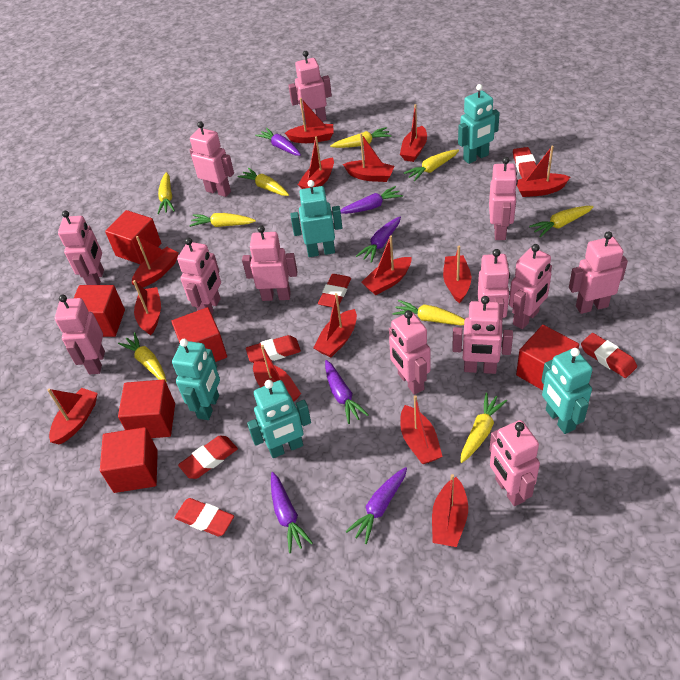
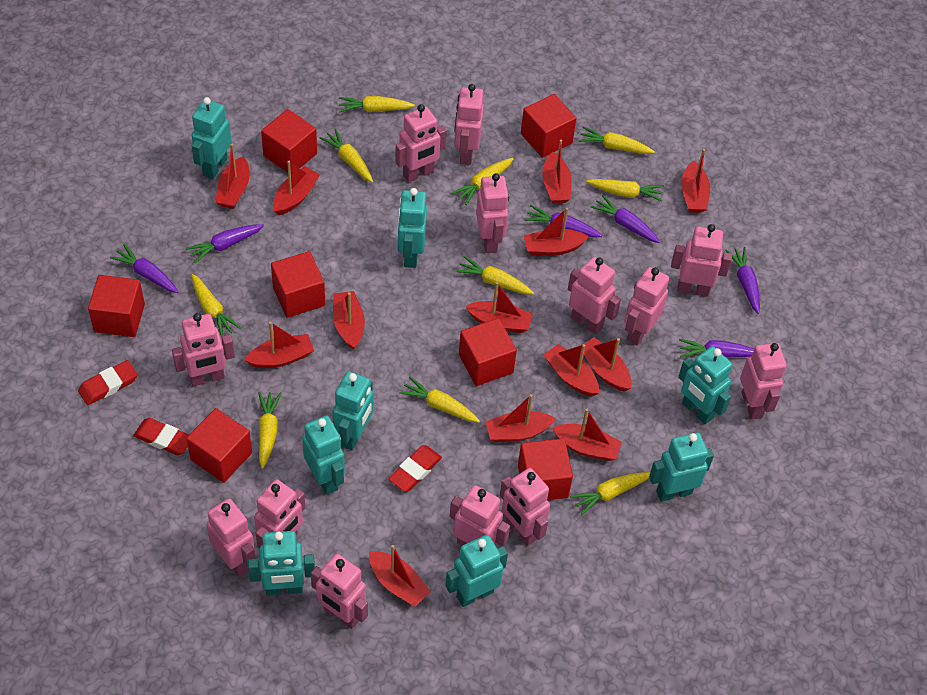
red boat: [47,388,98,445] [132,236,179,287] [133,280,161,336] [253,345,301,402] [285,98,334,143] [298,136,334,189] [313,293,357,357] [343,133,395,182] [361,235,412,295] [400,104,427,162] [400,395,443,464] [432,474,468,547] [443,246,471,303] [517,146,570,197] = 14 -> [215,144,249,209] [245,322,314,368] [273,161,320,215] [333,291,365,350] [369,545,431,607] [466,282,533,333] [485,394,556,442] [524,208,589,256] [542,140,572,204] [544,344,599,396] [552,409,622,461] [583,337,632,392] [681,149,710,213] = 13
red cube: [74,285,125,337] [100,427,158,493] [105,210,161,265] [118,380,175,438] [171,307,227,362] [516,325,579,390] = 6 -> [88,275,145,337] [186,408,252,483] [261,109,317,173] [271,251,325,318] [459,318,517,386] [518,438,573,500] [521,94,576,158] = 7
red eraser: [175,498,234,536] [178,436,238,479] [246,335,301,363] [318,274,351,307] [513,147,537,178] [581,333,637,378] = 6 -> [78,360,138,405] [133,418,189,455] [388,445,442,492] = 3
turquoise robot: [172,339,220,420] [247,380,311,458] [290,180,342,257] [458,84,500,164] [541,348,593,434] = 5 -> [192,97,232,179] [248,531,315,596] [302,415,345,495] [332,371,373,450] [397,188,427,268] [445,535,508,607] [649,432,714,502] [678,346,732,424] = 8
yellow carrot: [118,332,166,381] [158,172,175,214] [189,213,256,227] [237,168,289,196] [330,127,392,148] [393,300,465,325] [404,150,459,182] [460,393,507,463] [529,206,594,237] = 9 -> [192,274,241,338] [258,392,282,469] [320,129,373,182] [339,96,415,112] [399,377,480,423] [451,158,513,205] [456,256,534,295] [570,472,650,516] [579,127,655,154] [586,179,664,202] = 10

